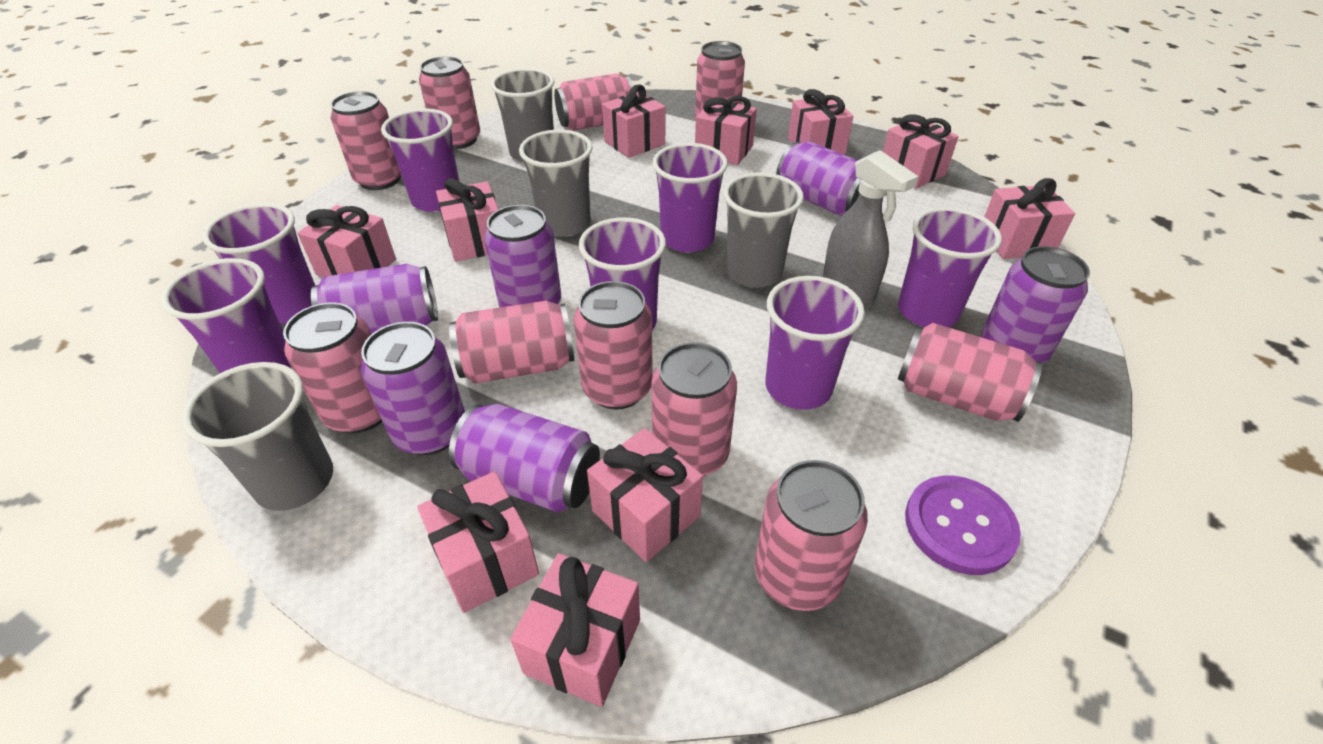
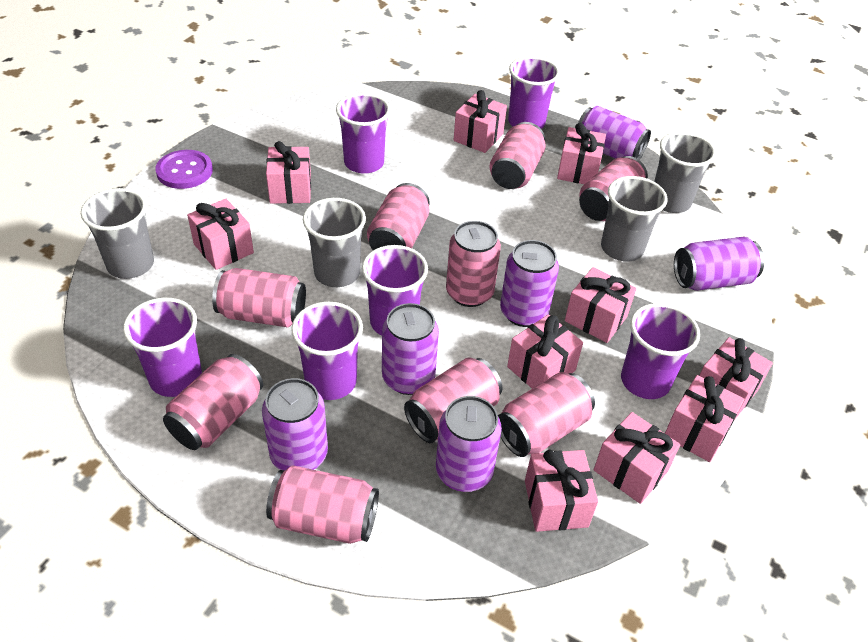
grey spray bottle: [823,150,918,304] = 1 -> none = 0
pink can: [283,302,382,434] [330,91,401,190] [419,56,480,149] [449,301,574,384] [554,74,633,131] [574,281,653,410] [651,342,737,476] [695,41,745,117] [754,460,868,611] [898,323,1042,422] = 10 -> [163,354,263,450] [212,268,306,328] [266,465,379,544] [367,183,430,250] [404,357,502,443] [446,221,501,307] [489,122,546,189] [498,372,595,457] [579,156,648,221] = 9
purple cup: [161,258,291,373] [202,203,315,324] [381,108,459,212] [579,217,666,330] [652,143,728,252] [765,276,865,410] [898,207,1002,327] = 7 -> [123,298,202,397] [291,302,363,400] [336,93,391,174] [362,245,428,335] [508,56,560,129] [621,303,700,399] = 6

